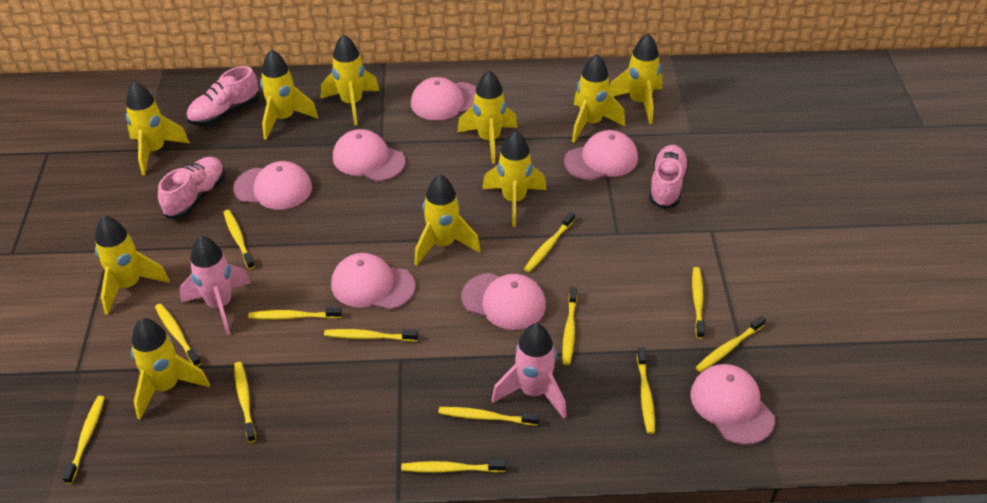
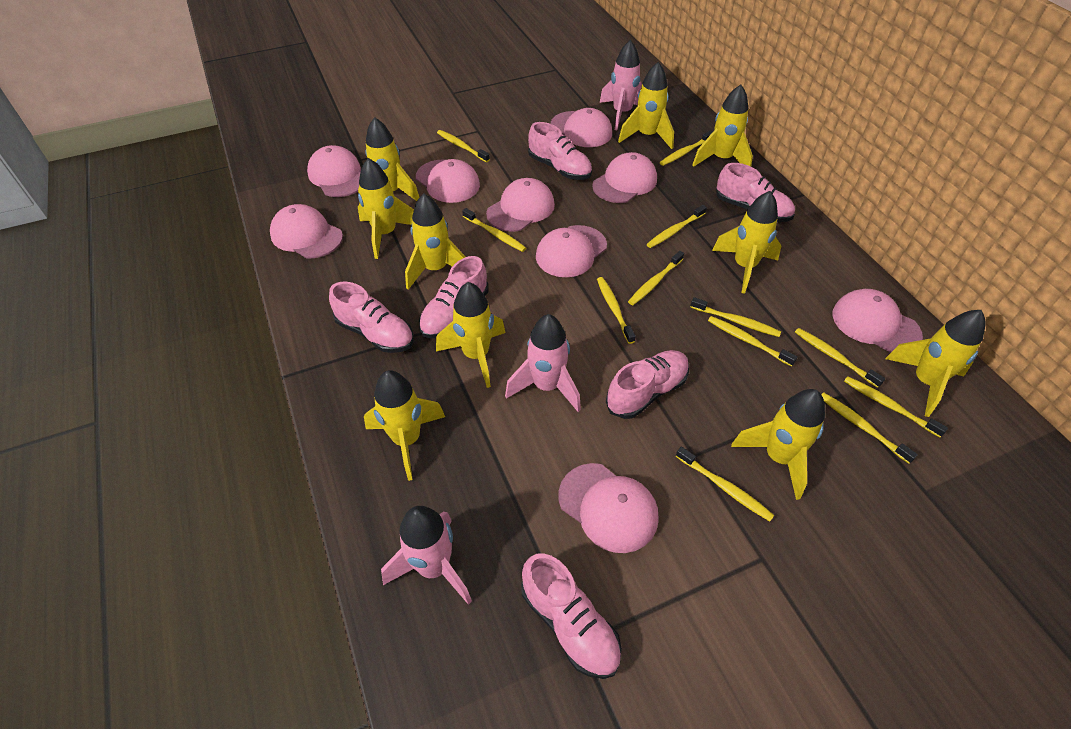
pink cap: [233,161,312,210] [331,253,416,310] [333,129,406,182] [411,77,476,120] [461,273,546,330] [564,130,638,181] [690,364,775,445] = 7 -> [270,204,343,258] [307,145,361,197] [416,159,480,203] [486,178,555,232] [536,225,607,277] [551,108,612,147] [558,463,658,553] [592,152,657,203] [832,289,923,353] = 9
pink rocket: [179,236,251,335] [492,323,567,419] = 2 -> [381,506,472,605] [505,314,581,412] [600,40,642,130] = 3
pink shoe: [158,157,225,219] [186,66,259,126] [649,145,689,209] = 3 -> [329,282,413,353] [419,256,489,339] [521,553,622,679] [528,122,592,180] [606,350,689,419] [716,163,795,222] = 6
yellow toothbrush: [62,396,105,484] [155,303,201,367] [223,210,255,269] [234,362,256,443] [248,307,342,320] [324,329,418,341] [401,460,506,473] [438,407,539,426] [524,212,575,272] [562,287,577,365] [637,348,655,434] [692,267,705,339] [696,316,766,372] = 13 -> [437,130,490,162] [462,208,526,252] [597,277,636,344] [628,251,684,305] [647,205,707,248] [660,131,712,166] [676,446,774,521] [690,297,781,337] [708,316,797,366] [795,328,885,388] [821,392,918,464] [844,376,948,437] = 12

